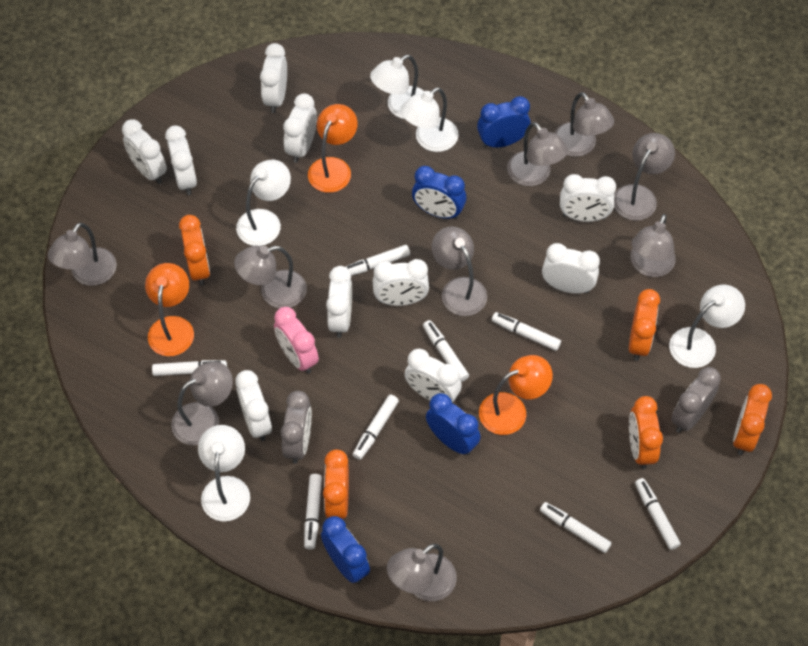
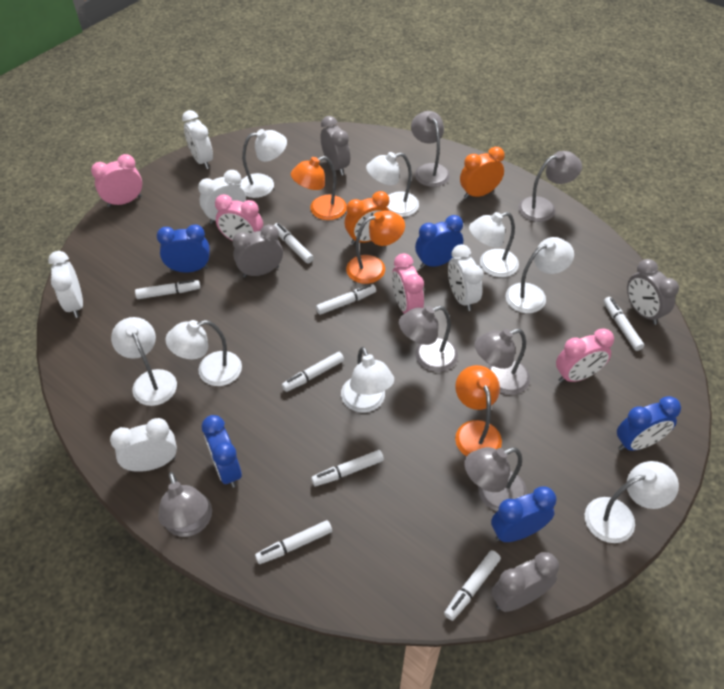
blue clock: [321,516,370,583] [412,166,466,219] [426,393,481,455] [477,96,531,148] = 4 -> [156,224,210,273] [202,415,242,488] [415,215,463,268] [491,486,556,542] [617,396,681,451] = 5
grey clock: [281,391,312,463] [671,367,721,433] = 2 -> [232,224,283,278] [321,116,350,175] [491,552,559,612] [627,259,679,325] = 4
grey lamp: [48,223,117,286] [171,362,233,445] [234,246,307,309] [387,544,457,601] [431,227,487,316] [507,122,568,186] [555,92,614,157] [614,133,675,221] [630,214,676,277] = 9 -> [158,472,212,537] [399,306,458,372] [411,111,450,187] [464,447,527,511] [475,329,530,395] [518,151,582,222] = 6
orange clock: [179,215,210,286] [323,449,349,519] [629,289,660,361] [629,396,663,469] [733,384,772,455] = 5 -> [345,191,390,245] [460,147,505,199] = 2
pink clock: [274,307,319,374] = 1 -> [91,154,142,207] [215,194,263,241] [392,253,424,314] [556,328,614,383] = 4
white clock: [122,119,167,184] [165,125,197,195] [235,370,272,441] [260,43,287,113] [283,93,317,163] [326,266,352,338] [373,259,429,306] [404,349,462,403] [542,243,600,294] [560,174,616,222] = 10 -> [48,251,83,318] [110,418,177,472] [182,110,213,169] [198,170,246,224] [448,244,484,311] = 5
white lamp: [198,425,250,521] [236,160,291,246] [370,55,424,119] [400,87,459,152] [669,285,745,368] = 5 -> [111,317,177,406] [165,320,242,386] [240,129,287,198] [341,347,394,412] [366,152,419,217] [469,212,519,277] [505,237,574,313] [585,461,679,543] = 8

